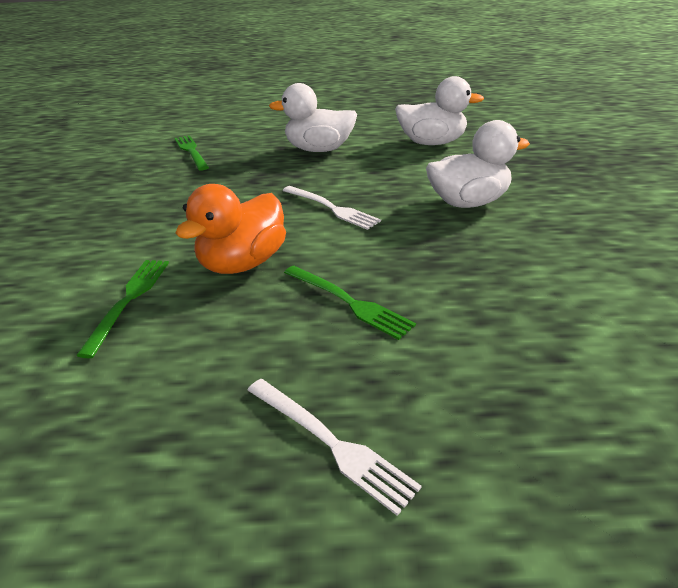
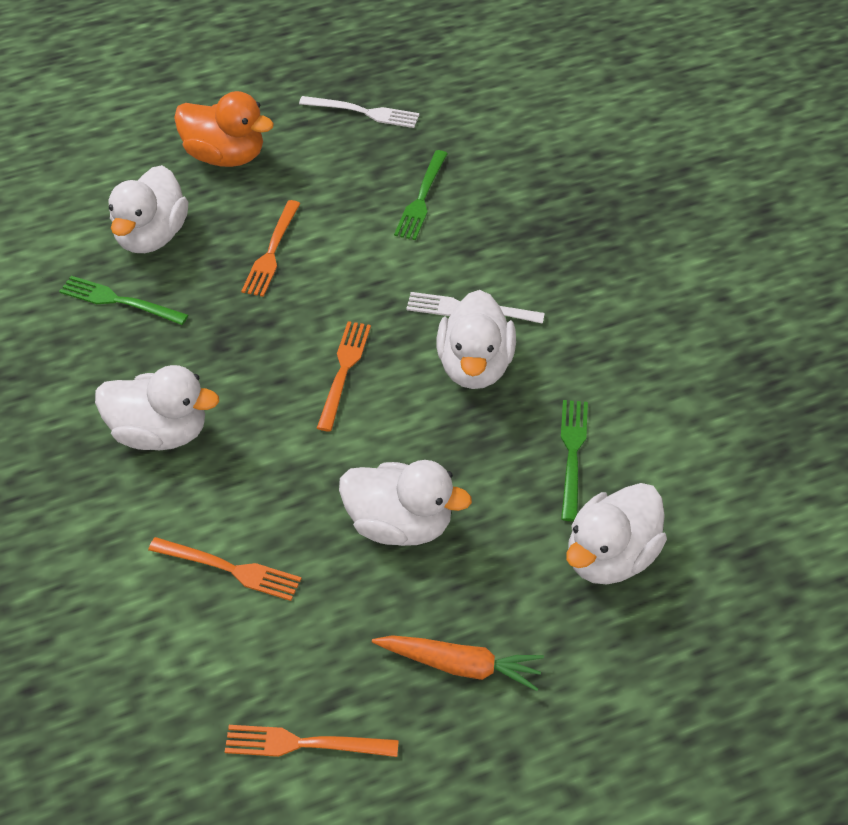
orange carrot: none = 0 -> [372,635,544,691] = 1
orange fork: none = 0 -> [148,537,302,601] [225,725,399,757] [241,200,301,297] [317,321,371,431] = 4
white duck: [269,83,357,152] [395,76,484,145] [426,120,530,208] = 3 -> [95,365,219,450] [109,165,188,253] [339,460,472,546] [437,290,516,389] [566,483,667,584] = 5

